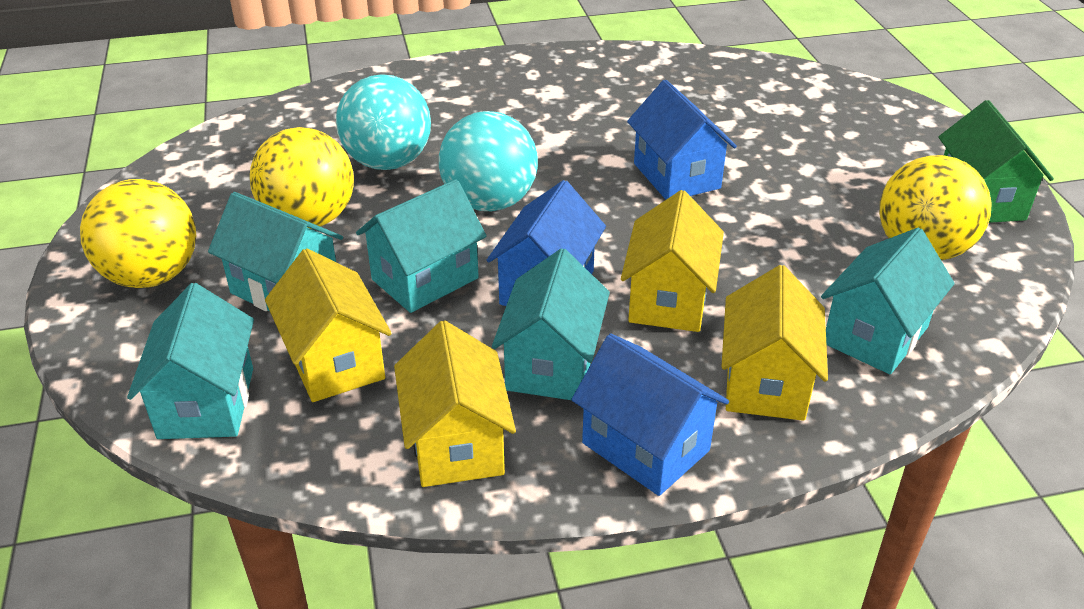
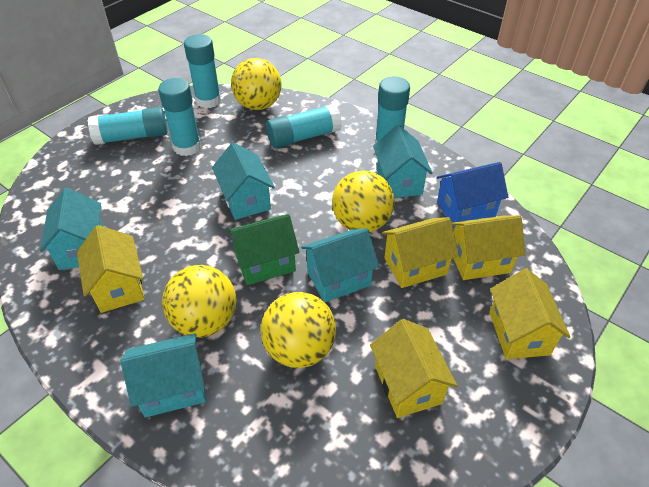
blue house: [486,180,606,306] [571,334,729,496] [627,80,737,200] = 3 -> [436,162,508,228] = 1
turquoise ball: [336,74,431,170] [439,111,538,211] = 2 -> none = 0
turquoise glue stick: none = 0 -> [88,107,167,145] [158,78,201,156] [184,34,221,108] [266,104,342,148] [375,77,410,144] = 5
yellow ball: [80,179,196,288] [250,127,354,229] [879,155,992,260] = 3 -> [162,265,236,338] [231,58,282,110] [261,292,336,368] [332,170,395,232] = 4
yellow house: [265,248,392,402] [394,320,516,487] [621,190,724,332] [721,265,828,421] = 4 -> [77,225,145,313] [370,319,458,418] [382,217,459,288] [452,215,525,280] [489,268,570,359] = 5

